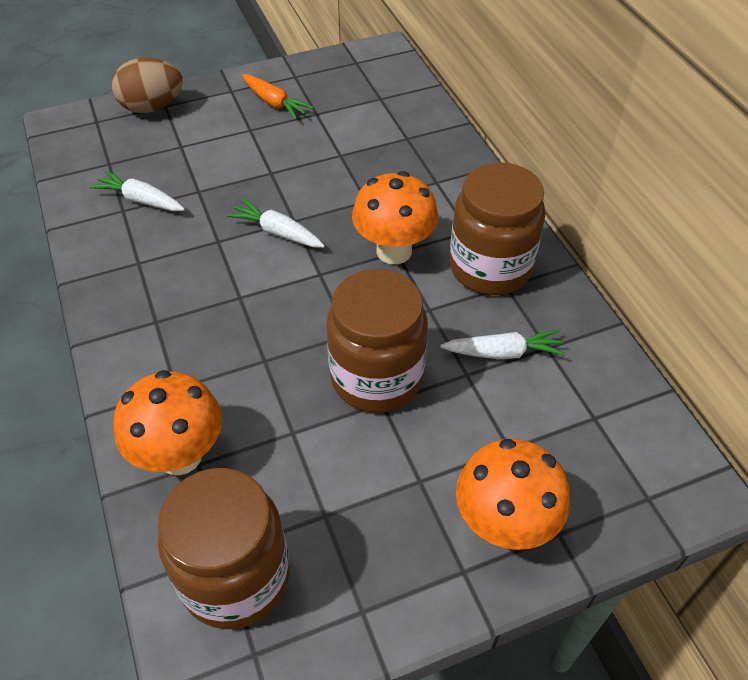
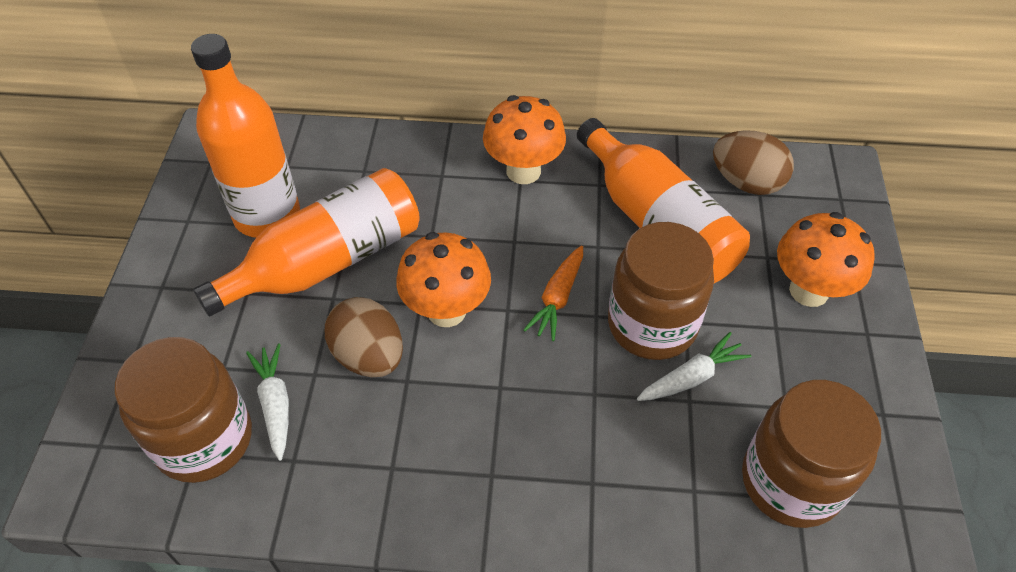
brown egg: [112,58,183,113] = 1 -> [325,297,403,377] [713,130,794,195] = 2
orange bottle: none = 0 -> [191,34,300,238] [193,168,420,316] [577,118,750,283] = 3
white carrot: [89,170,185,211] [227,199,325,248] [440,329,566,359] = 3 -> [246,343,289,461] [637,332,751,401] = 2

